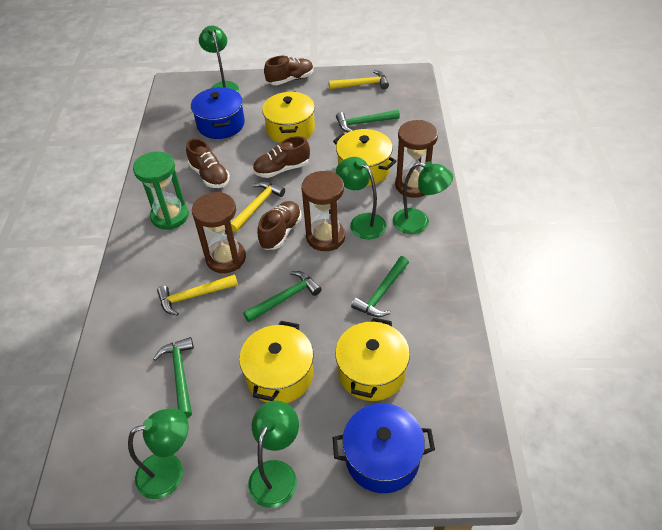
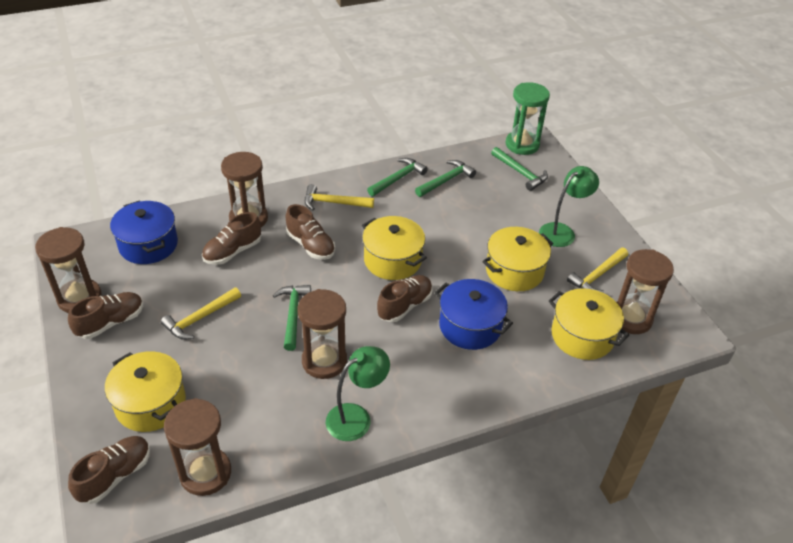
brown hourglass: [192,192,246,273] [301,171,345,251] [395,120,438,198] = 3 -> [35,227,102,313] [164,398,231,496] [221,152,268,227] [298,289,347,379] [617,249,674,334] = 5
brown shoe: [186,138,230,188] [253,136,310,178] [257,201,302,250] [264,56,314,85] = 4 -> [68,292,143,339] [68,436,150,504] [202,212,261,265] [286,204,335,260] [377,275,433,322] = 5
green lamp: [128,408,188,499] [199,26,239,92] [248,401,299,508] [336,157,386,239] [393,161,453,234] = 5 -> [326,346,390,441] [539,166,599,247] = 2

